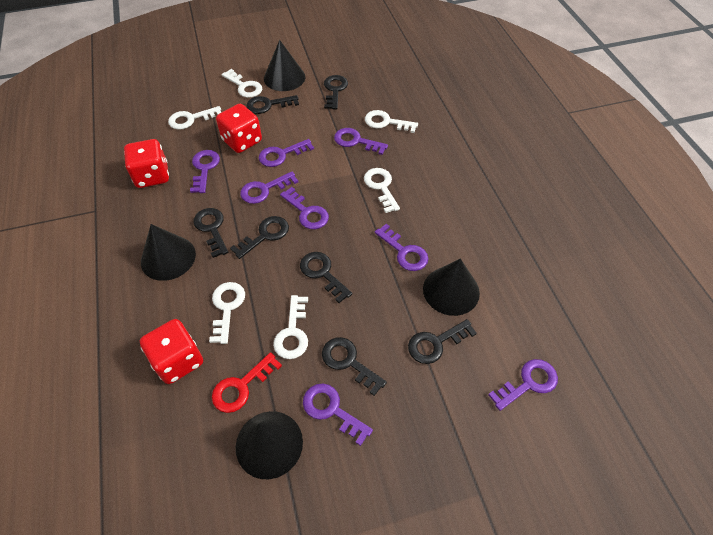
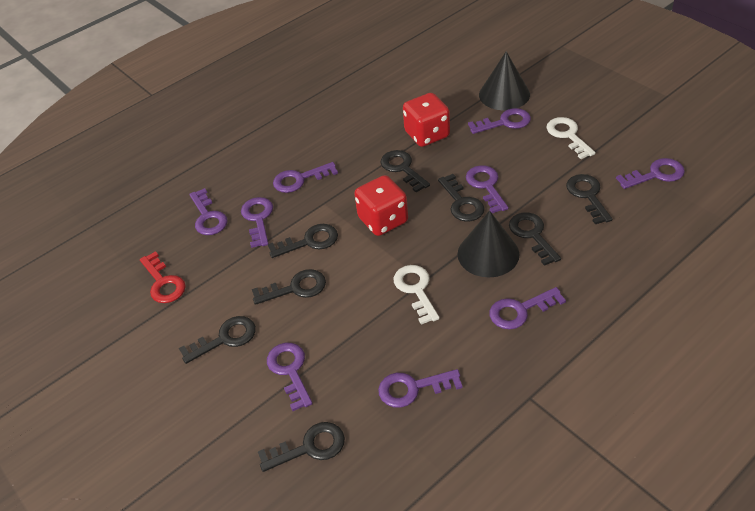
black cone: [141,224,196,281] [236,411,303,479] [264,40,305,91] [423,259,480,316] = 4 -> [458,210,519,277] [479,51,530,110] = 2
black key: [193,208,228,258] [230,216,289,259] [246,95,299,114] [300,252,352,303] [322,337,387,396] [324,75,348,109] [408,319,477,364] = 7 -> [179,316,256,364] [252,269,326,305] [258,422,345,472] [268,224,338,258] [381,150,430,192] [438,174,485,221] [509,212,561,266] [566,174,612,224] = 8
purple key: [190,150,220,193] [240,171,298,204] [259,139,314,167] [280,187,329,229] [303,383,373,446] [334,128,388,155] [375,224,428,271] [488,359,558,411] = 8 -> [189,188,228,235] [241,197,273,248] [267,343,313,411] [273,162,338,193] [378,369,463,408] [466,165,509,213] [468,108,531,134] [489,287,566,330] [616,158,685,189] = 9
red dice: [124,139,169,188] [140,319,203,384] [216,104,262,153] = 3 -> [354,175,408,236] [403,93,450,147] = 2
white key: [168,106,221,130] [209,282,245,344] [222,69,262,98] [273,295,308,359] [364,168,400,213] [365,110,418,133] = 6 -> [394,265,440,325] [547,117,596,159] = 2

